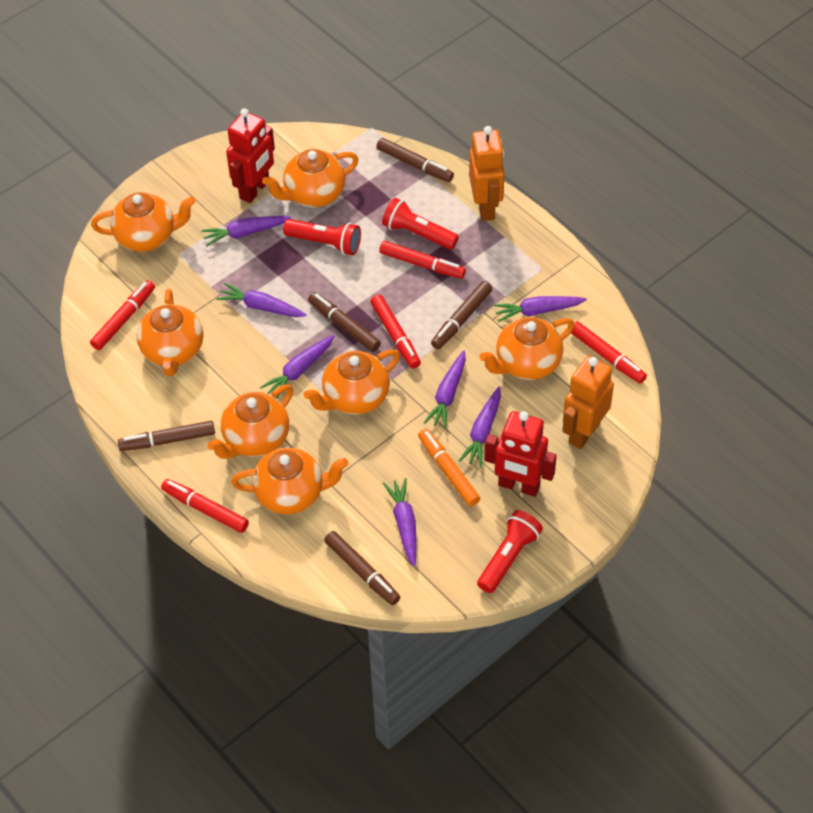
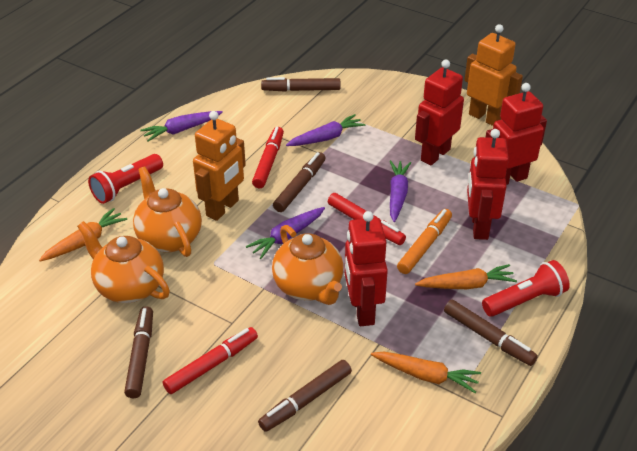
orange carrot: none = 0 -> [39,208,127,261] [371,351,481,393] [415,264,517,289] = 3
orange teapot: [91,192,195,252] [137,289,203,376] [207,385,293,459] [231,447,348,514] [262,149,359,207] [304,349,400,415] [479,317,575,380] = 7 -> [77,221,170,303] [133,167,202,257] [272,225,344,305] = 3
purple carrot: [201,216,291,246] [216,283,307,317] [260,335,334,399] [383,478,416,567] [424,351,466,429] [459,387,501,467] [493,296,587,322] = 7 -> [140,111,223,142] [246,207,325,259] [286,114,365,146] [390,160,411,222] = 4
red flashlight: [283,219,361,255] [382,198,459,250] [477,510,543,593] = 3 -> [88,154,163,204] [482,260,570,317] = 2
red marker: [90,280,155,350] [161,479,249,533] [370,295,421,369] [379,241,466,279] [571,321,647,384] = 5 -> [163,327,258,394] [252,127,284,188] [328,193,406,245] = 3
red robot: [226,108,275,203] [485,411,557,497] = 2 -> [345,211,388,326] [415,59,464,165] [467,129,509,240] [486,83,547,185] = 4

